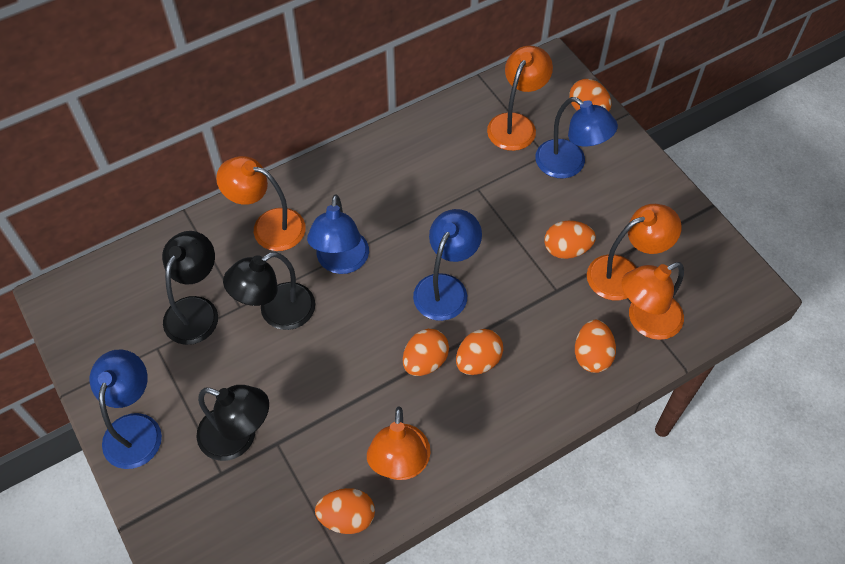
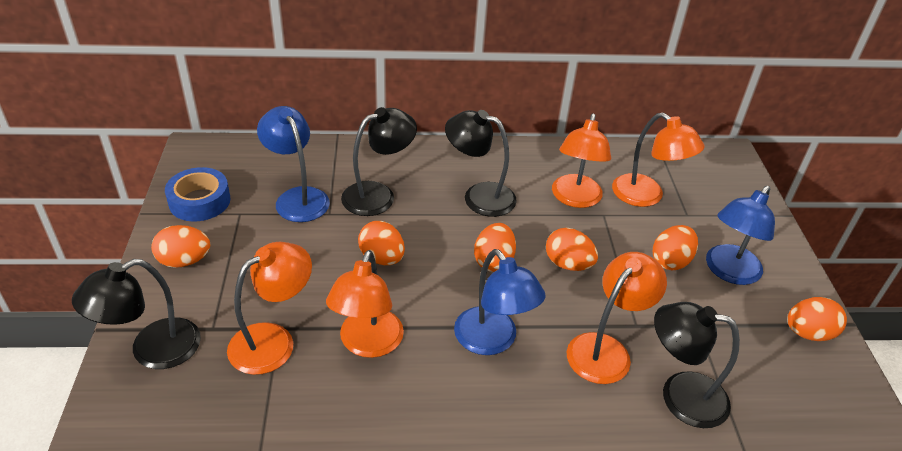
black lamp: [162,231,218,345] [196,385,269,461] [223,252,315,330] = 3 -> [72,259,201,369] [341,107,417,216] [445,110,517,217] [654,302,740,428] = 4
blue lamp: [90,350,162,469] [307,194,369,274] [413,209,482,321] [535,97,618,178] = 4 -> [257,106,330,222] [454,249,546,355] [706,186,775,285] = 3
blue tape: none = 0 -> [165,167,231,221] = 1

